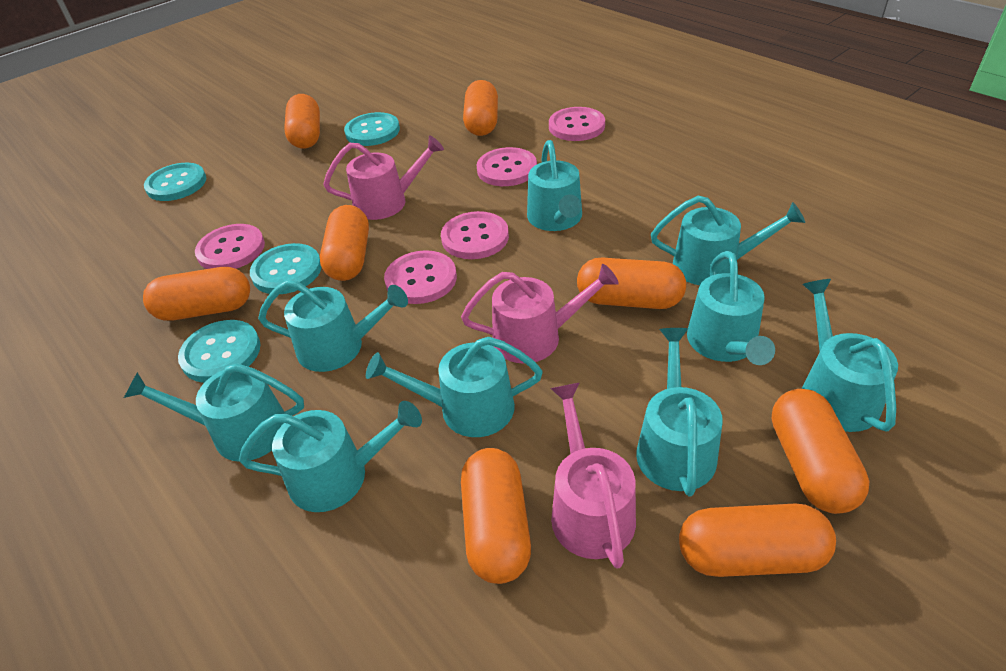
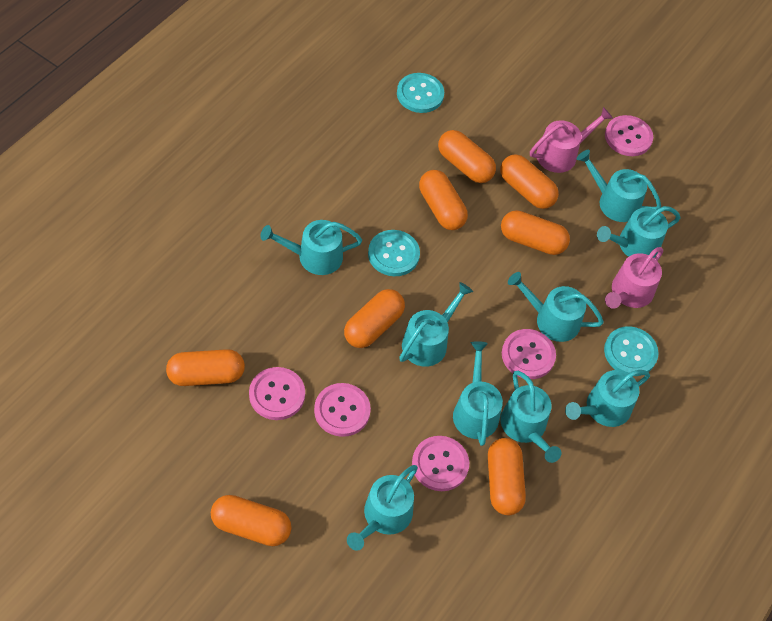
pink watering can: [323,135,444,220] [461,264,619,364] [550,382,636,569] = 3 -> [530,107,613,173] [605,247,663,309] = 2
turquoise button: [144,163,206,201] [178,320,260,383] [250,243,321,294] [344,112,400,146] = 4 -> [368,230,420,276] [397,73,444,113] [604,326,658,376] = 3

